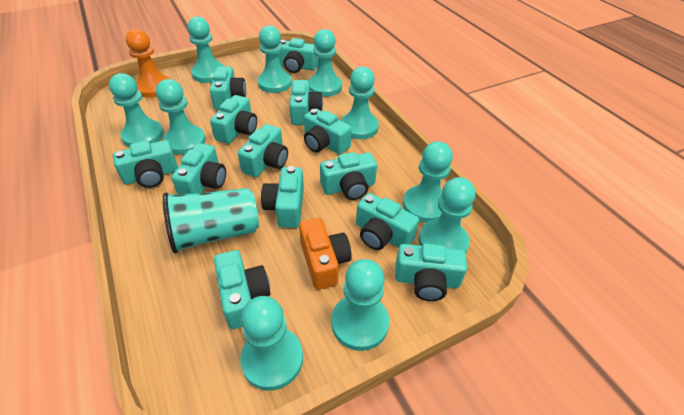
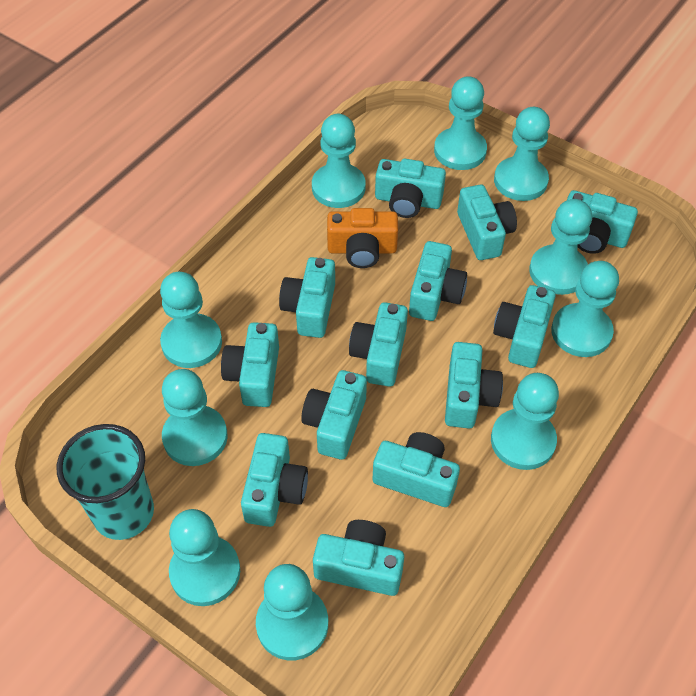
orange pawn: [126,29,170,98] = 1 -> none = 0

